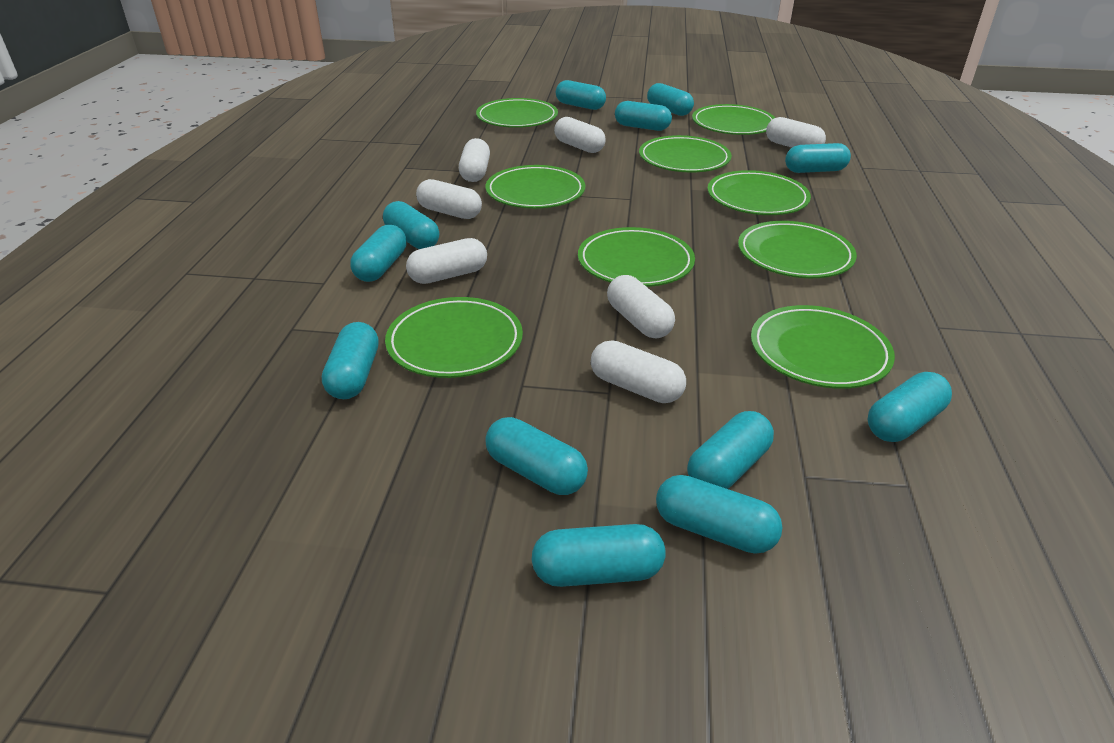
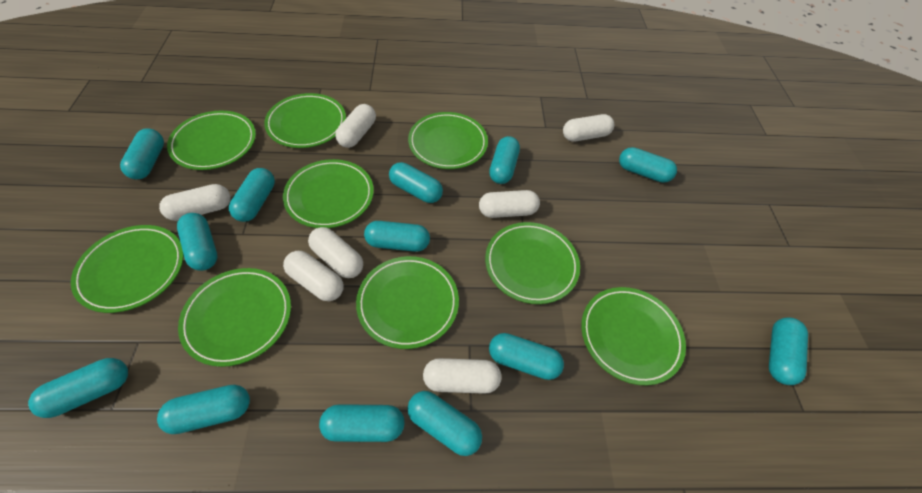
turquoise capsule: [322,322,379,399] [350,225,407,282] [383,201,439,249] [485,417,588,495] [532,524,666,587] [556,80,606,110] [615,101,672,131] [647,83,694,116] [656,475,783,554] [687,411,774,489] [785,143,851,173] [867,372,952,442] = 12 -> [28,358,128,418] [120,128,164,179] [157,385,250,434] [177,213,217,271] [229,168,275,222] [319,404,405,442] [364,221,430,252] [389,162,443,203] [407,391,482,456] [489,136,520,184] [489,333,564,380] [619,147,677,183] [769,317,808,385] = 13

